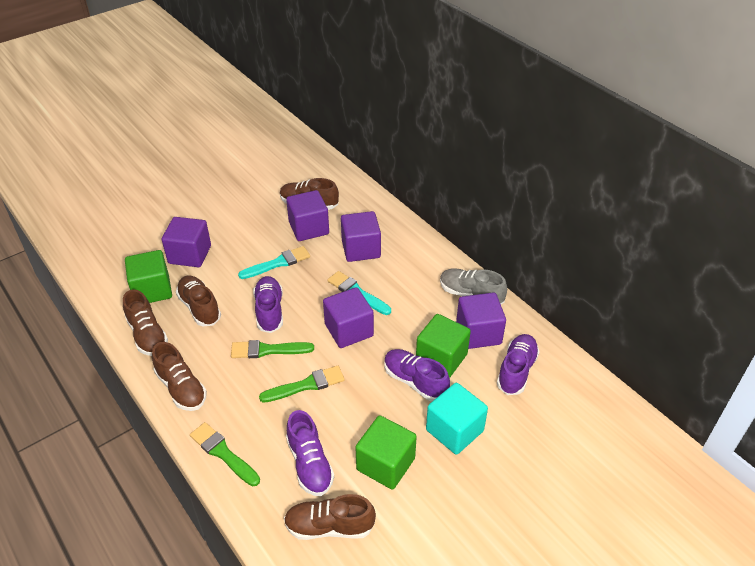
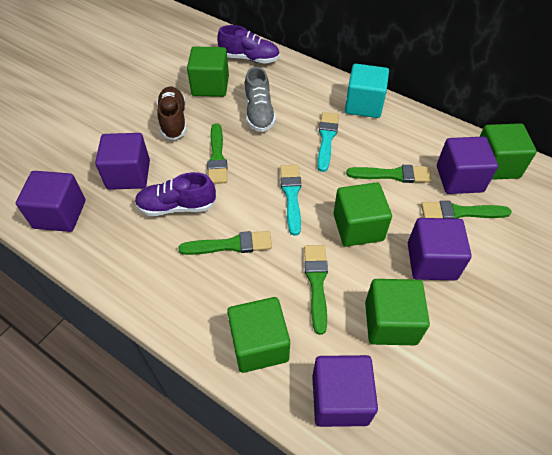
brown shoe: [123,290,168,356] [152,342,207,411] [176,275,221,326] [280,178,339,210] [284,494,376,540] = 5 -> [157,86,187,140] = 1
green brush: [190,422,260,486] [231,340,314,358] [259,366,345,403] = 3 -> [178,231,272,255] [207,123,228,184] [304,245,328,335] [346,165,432,183] [421,201,512,219] = 5
green cube: [125,250,172,303] [355,415,417,490] [416,314,471,378] = 3 -> [187,47,229,97] [227,297,290,373] [333,182,392,247] [365,279,430,345] [479,123,537,180] = 5
purple shoe: [253,276,283,333] [286,410,334,496] [384,349,450,402] [497,334,540,395] = 4 -> [135,172,216,216] [217,25,280,64] = 2

